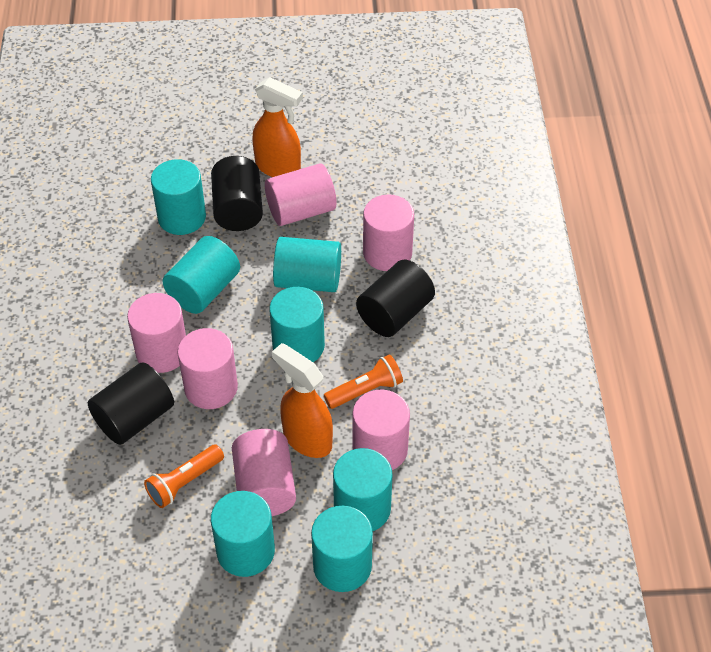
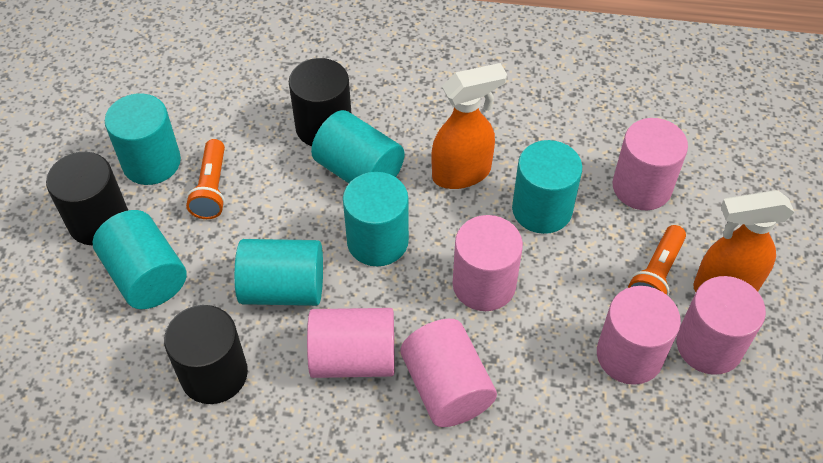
turquoise cylinder: [151,159,206,235] [163,236,240,314] [211,491,275,577] [269,287,325,362] [273,237,341,292] [311,506,373,592] [333,448,392,531] = 7 -> [93,210,187,309] [105,93,181,185] [234,239,323,306] [311,110,404,183] [343,172,409,267] [512,140,582,234] = 6

